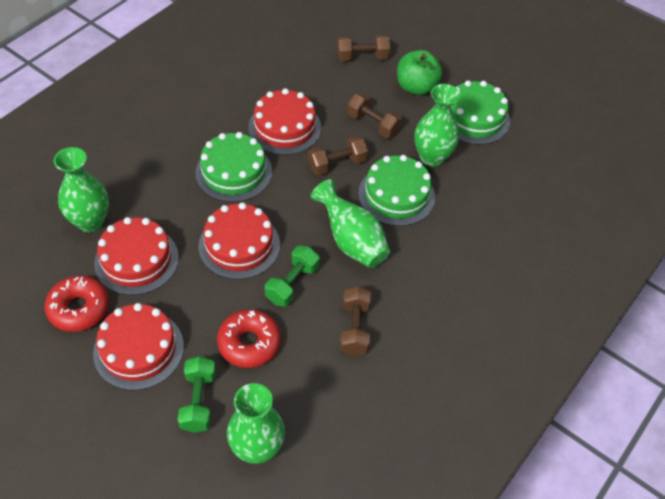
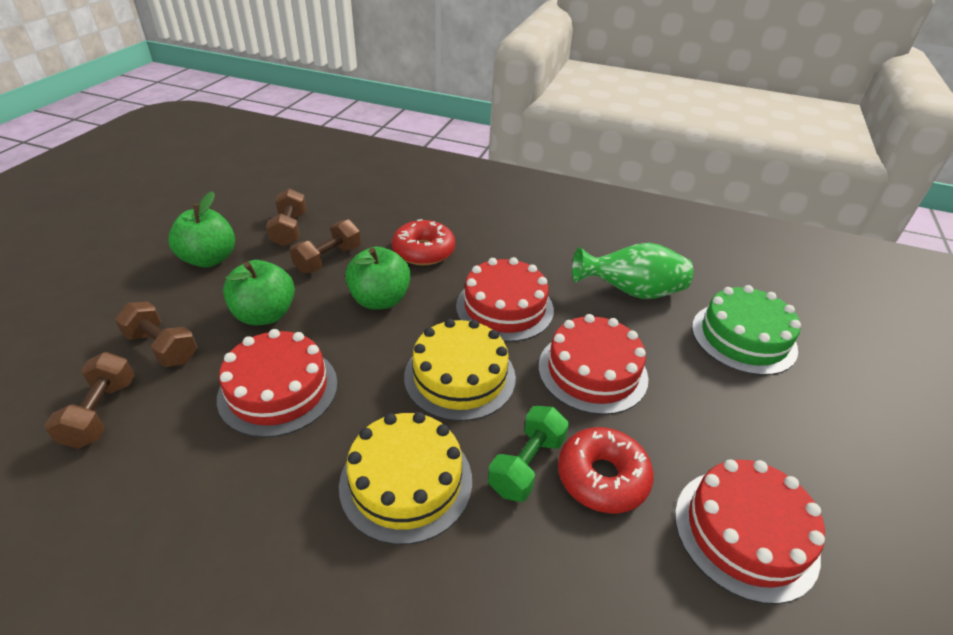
green apple: [397,50,442,95] = 1 -> [168,191,235,268] [223,260,295,325] [345,247,411,310] = 3
green cake: [196,132,272,202] [358,155,435,226] [451,80,510,145] = 3 -> [692,285,801,375] = 1
green dumbbell: [178,356,216,433] [265,245,320,307] = 2 -> [488,406,569,502] = 1
green vase: [54,147,109,233] [227,383,285,464] [311,179,390,268] [414,84,460,167] = 4 -> [572,243,693,299] = 1
yellow cake: none = 0 -> [339,412,472,545] [404,319,516,421] = 2

